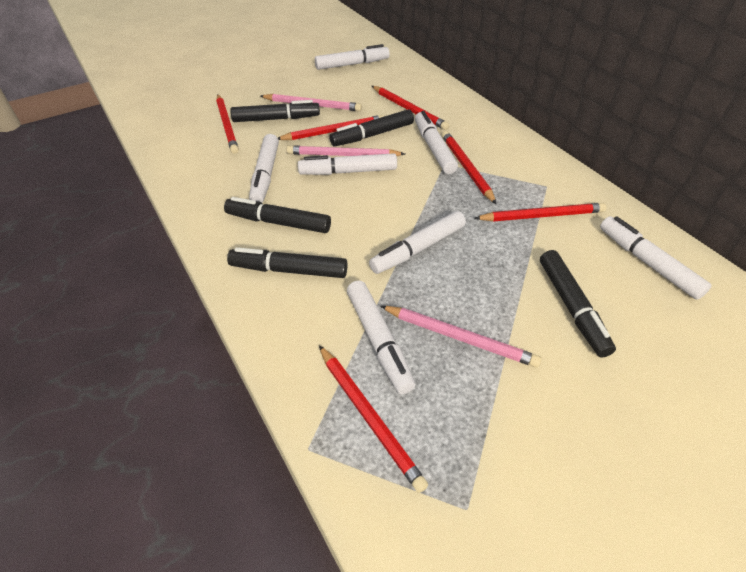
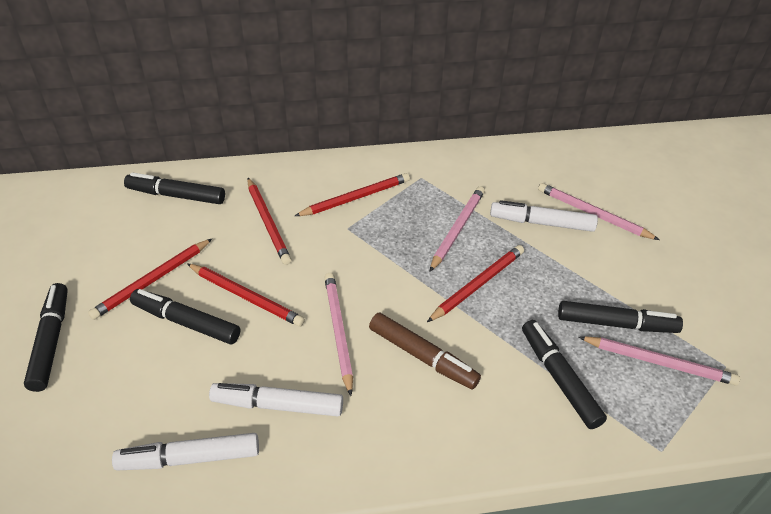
brown marker: none = 0 -> [369,313,481,389] = 1
pink pencil: [260,94,362,111] [286,145,405,156] [381,306,541,368] = 3 -> [324,273,353,396] [429,186,485,272] [538,183,659,240] [579,336,740,386] = 4
red pencil: [216,94,239,154] [278,115,384,140] [319,345,428,493] [372,86,449,130] [442,131,496,204] [474,203,606,221] = 6 -> [88,239,212,320] [187,264,305,327] [247,178,291,265] [295,173,410,216] [427,245,524,322] = 5
white marker: [249,134,279,203] [298,153,397,175] [315,44,390,70] [347,281,415,394] [369,211,466,274] [415,111,458,174] [600,216,712,300] = 7 -> [112,433,259,470] [209,383,343,416] [490,200,598,232] = 3

